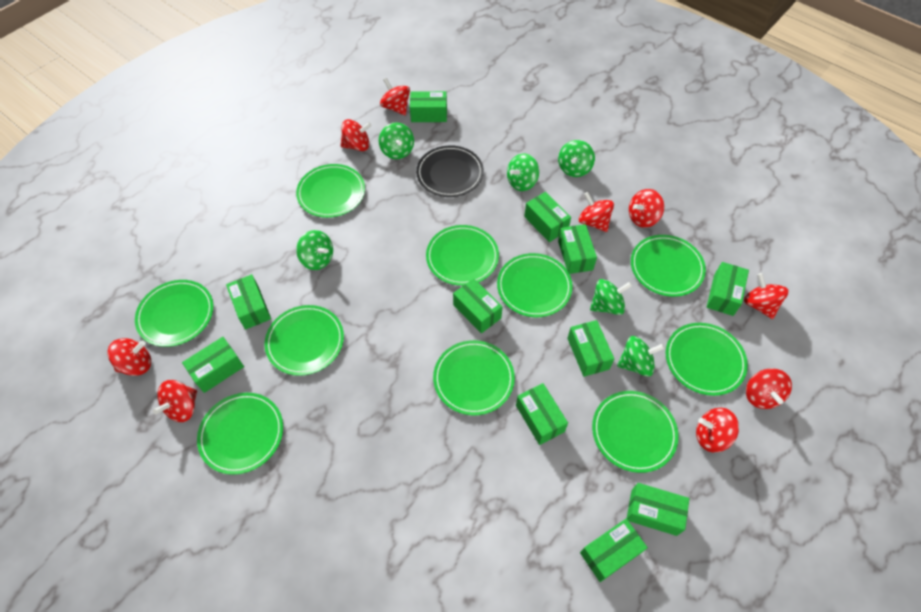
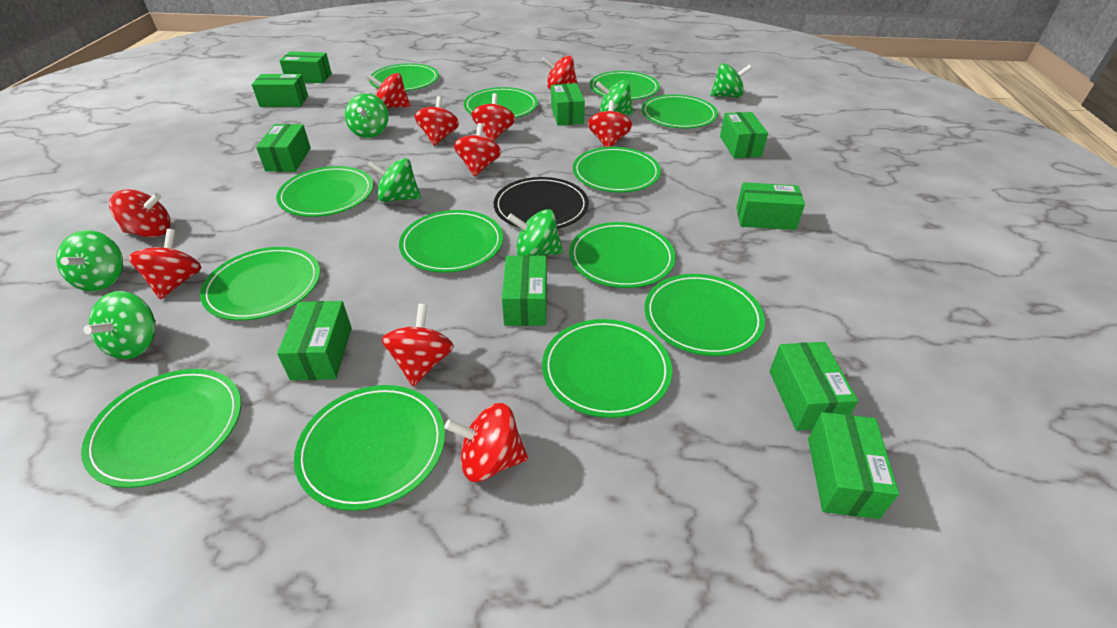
green box: [182,337,244,393] [226,274,271,330] [410,91,447,122] [453,278,503,334] [516,383,568,445] [524,192,571,242] [558,224,597,274] [567,320,614,377] [580,519,648,582] [627,483,689,536] [707,262,749,316] = 11 -> [252,74,308,107] [256,124,311,172] [277,301,352,381] [279,51,332,83] [502,255,547,326] [551,83,585,126] [720,112,768,158] [736,182,805,230] [770,342,858,431] [808,412,899,519] = 10
green plate: [135,280,214,347] [197,393,283,475] [264,305,344,376] [296,164,365,218] [426,225,499,286] [433,340,515,415] [497,253,573,317] [592,391,679,473] [631,235,706,297] [666,323,748,396] = 10 -> [81,369,241,488] [200,247,320,321] [276,166,373,217] [294,385,445,511] [369,63,439,91] [399,210,503,273] [464,87,538,118] [542,319,672,418] [569,222,676,288] [573,147,661,193] [590,71,660,100] [642,95,718,128] [644,274,765,356] = 13
green spinning top: [296,230,333,270] [379,122,414,159] [507,153,539,191] [558,140,595,177] [590,279,632,315] [617,336,665,377] = 6 -> [56,230,123,291] [83,291,156,359] [345,93,389,138] [367,158,421,202] [507,209,563,256] [596,80,633,115] [710,63,752,98] = 7
red spinning top: [107,338,151,376] [153,380,197,422] [341,119,372,151] [380,78,410,116] [579,192,614,232] [629,189,664,228] [696,408,739,452] [744,273,789,319] [746,368,792,409] = 9 -> [109,189,170,237] [129,229,201,299] [367,73,410,108] [382,304,454,386] [415,96,459,146] [444,403,528,482] [454,123,501,177] [472,93,515,141] [542,56,578,90] [588,100,632,147] = 10

